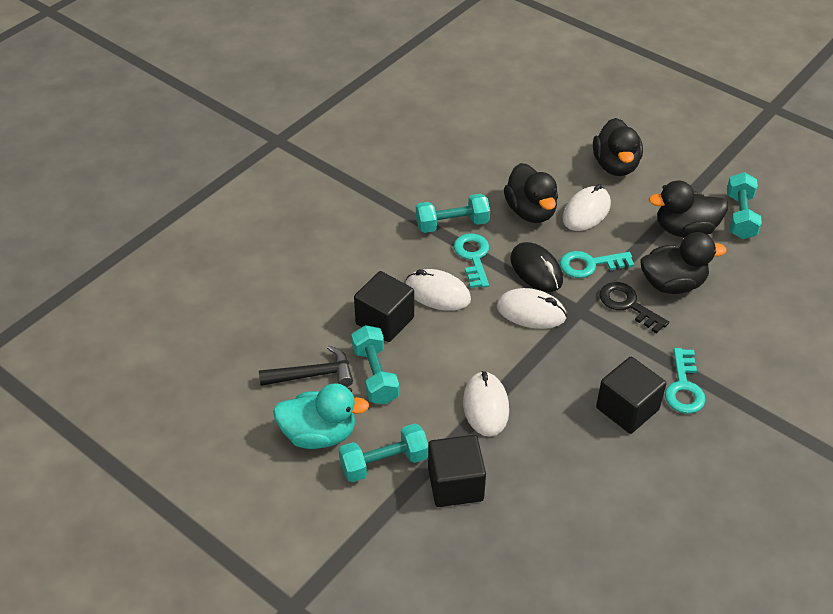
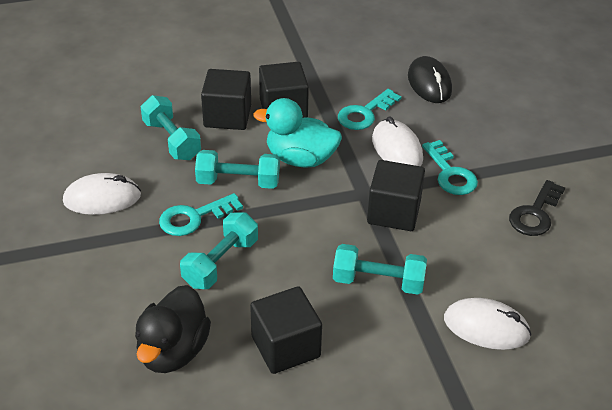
black cube: [354,271,414,342] [428,435,486,507] [596,356,666,434] = 3 -> [201,69,251,130] [250,286,322,374] [259,62,309,118] [367,160,425,231] = 4
black duck: [504,163,558,223] [593,118,643,176] [640,232,726,294] [649,180,728,237] = 4 -> [135,285,211,373] = 1
black hammer: [259,346,353,387] = 1 -> none = 0
white mouse: [406,269,471,311] [463,371,509,437] [497,288,567,329] [562,184,611,231] = 4 -> [63,173,141,215] [372,116,423,166] [444,298,532,350] = 3

